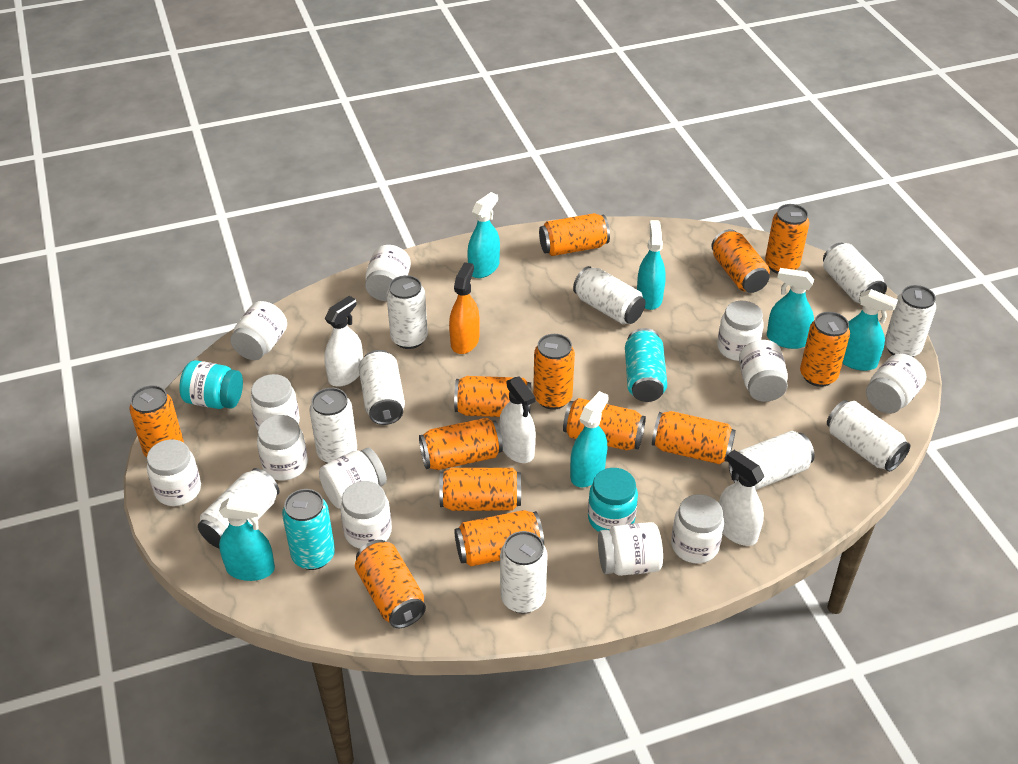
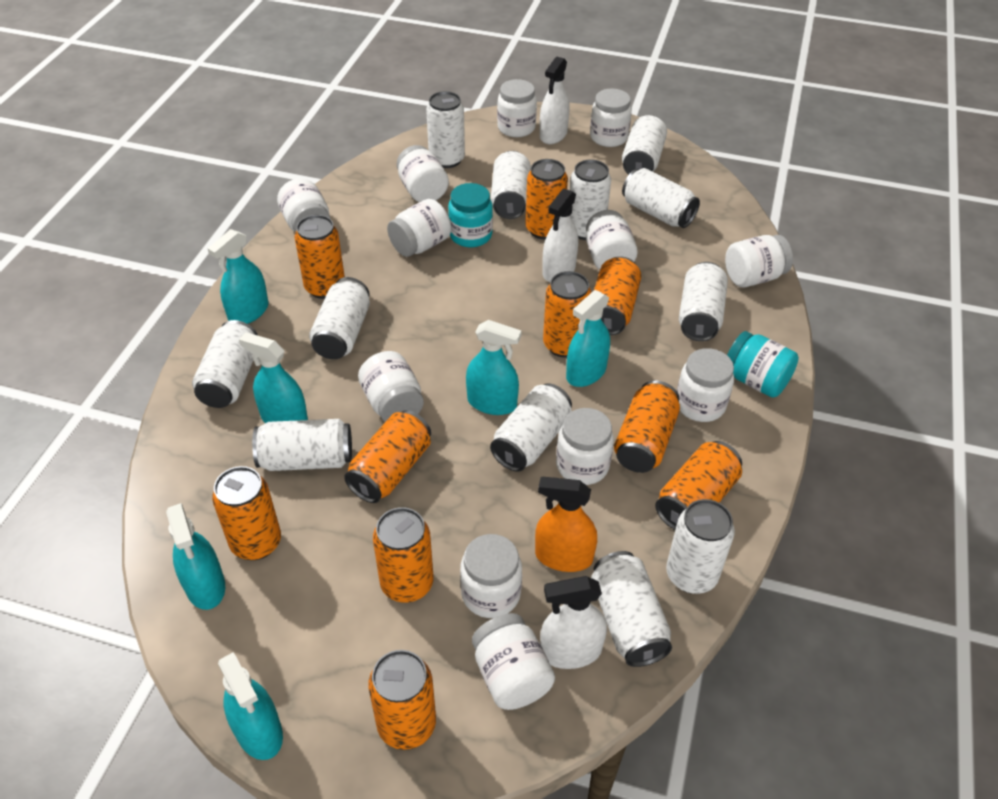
orange can: [129,385,184,458] [355,540,426,628] [419,418,503,470] [439,468,521,511] [454,376,531,417] [454,510,544,566] [533,334,575,410] [539,213,610,256] [563,398,646,451] [652,411,736,464] [712,229,770,293] [765,204,809,274] [800,312,850,387] = 13 -> [212,466,281,560] [295,215,345,299] [344,410,431,503] [368,650,436,750] [373,507,433,603] [525,159,568,240] [543,271,592,358] [594,256,641,335] [614,381,680,473] [655,441,742,530] = 10
turquoise can: [282,489,335,570] [625,328,667,402] = 2 -> none = 0
white can: [198,468,280,548] [309,388,357,464] [359,350,405,425] [386,275,428,349] [500,531,548,614] [573,266,646,324] [729,431,815,490] [823,243,887,303] [827,400,911,472] [885,285,936,357] = 10 -> [192,320,258,408] [252,419,352,471] [309,277,370,359] [426,91,465,168] [490,383,572,472] [491,151,531,219] [570,159,611,240] [591,551,672,667] [622,115,667,175] [622,168,700,228] [666,499,735,594] [679,262,728,341] = 12

